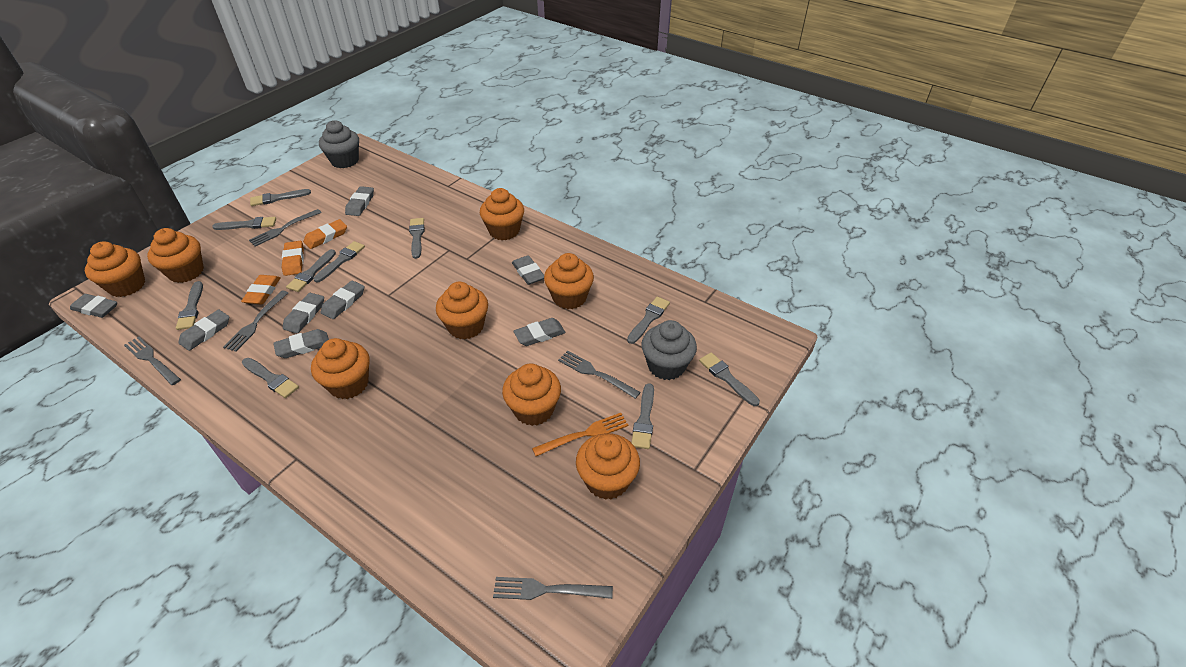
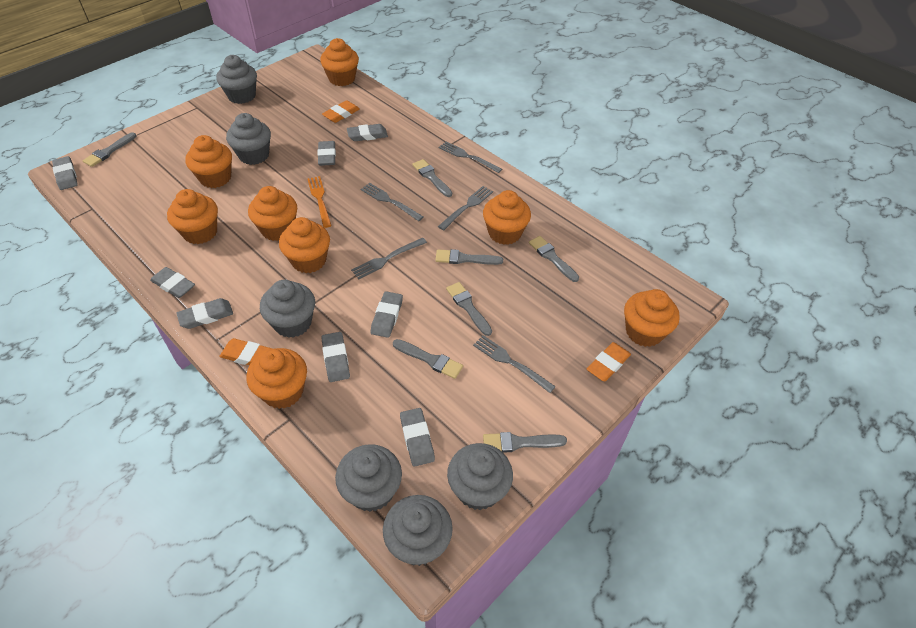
grey brush: [176,281,203,330] [212,217,276,230] [242,358,299,398] [250,189,311,206] [286,249,336,292] [313,241,365,283] [409,218,425,259] [627,297,670,344] [631,383,654,449] [699,352,760,406] = 10 -> [83,132,136,167] [393,339,463,379] [413,159,452,197] [435,249,503,265] [446,282,492,336] [483,432,567,453] [529,236,579,282] = 7
grey cupcake: [319,120,359,168] [642,320,697,380] = 2 -> [216,55,257,104] [226,113,271,165] [260,280,315,338] [335,444,402,512] [383,495,453,566] [447,443,513,510] = 6

